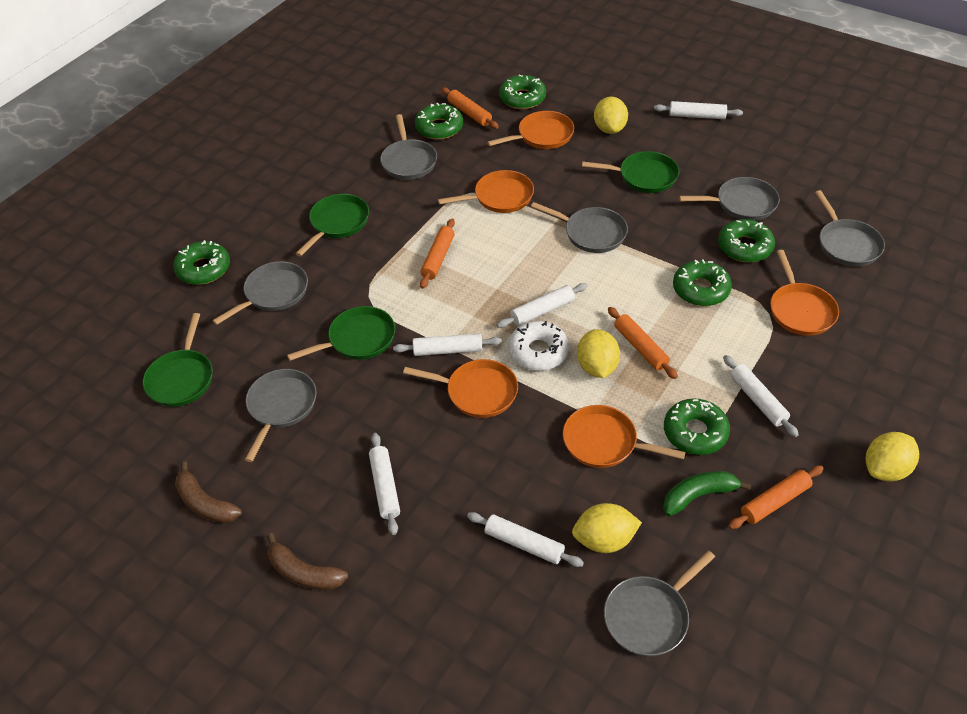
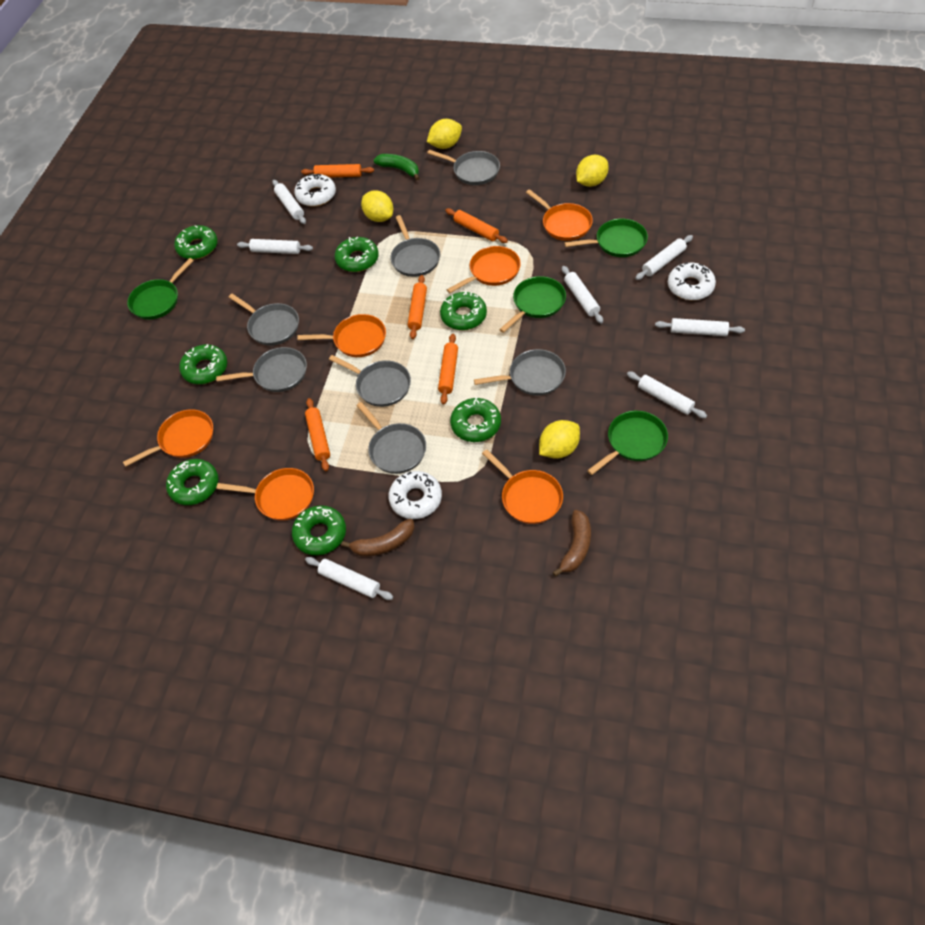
green donut: [173,240,230,285] [415,103,463,140] [499,75,546,109] [664,398,730,455] [673,260,732,306] [718,219,775,262] = 6 -> [166,459,219,505] [174,225,218,259] [179,344,227,384] [292,505,346,555] [334,237,379,272] [440,291,487,330] [450,397,501,442] = 7
orange pan: [403,359,518,418] [438,170,534,213] [487,111,574,149] [563,405,685,468] [770,250,839,336] = 5 -> [123,409,213,467] [216,468,314,521] [297,314,386,357] [447,246,521,293] [482,449,563,524] [526,189,593,241] = 6
orange rolling pin: [420,218,455,289] [441,87,499,129] [608,307,678,379] [729,465,824,529] = 4 -> [301,164,374,178] [305,398,330,471] [408,275,427,339] [438,334,458,404] [445,208,508,243] = 5
white donut: [508,321,569,371] = 1 -> [294,174,336,207] [389,471,442,519] [668,262,716,300] = 3
white rolling pin: [369,433,400,535] [393,333,502,356] [467,512,584,567] [497,283,587,328] [654,101,743,119] [723,355,799,437] = 6 -> [237,239,313,254] [272,180,306,224] [305,557,393,600] [562,266,603,323] [627,371,707,418] [635,235,693,280] [655,318,745,336] = 7

